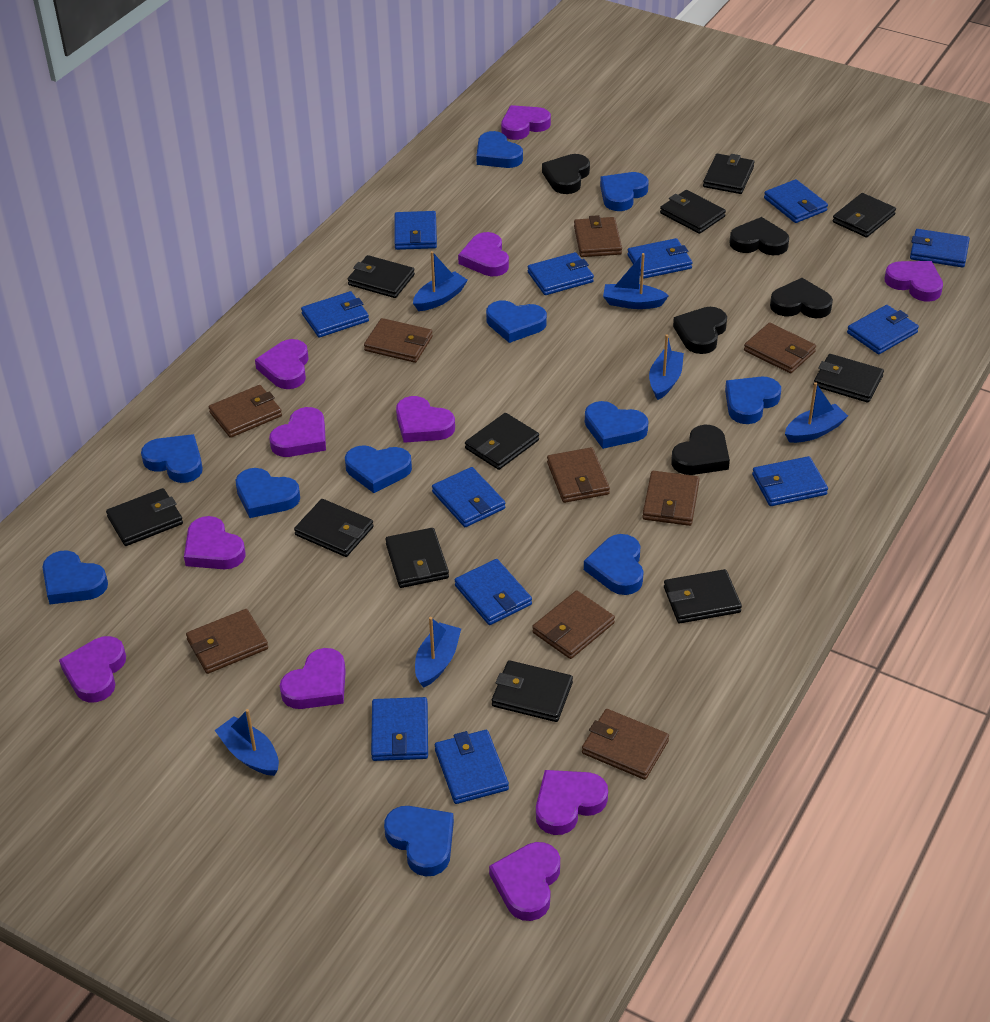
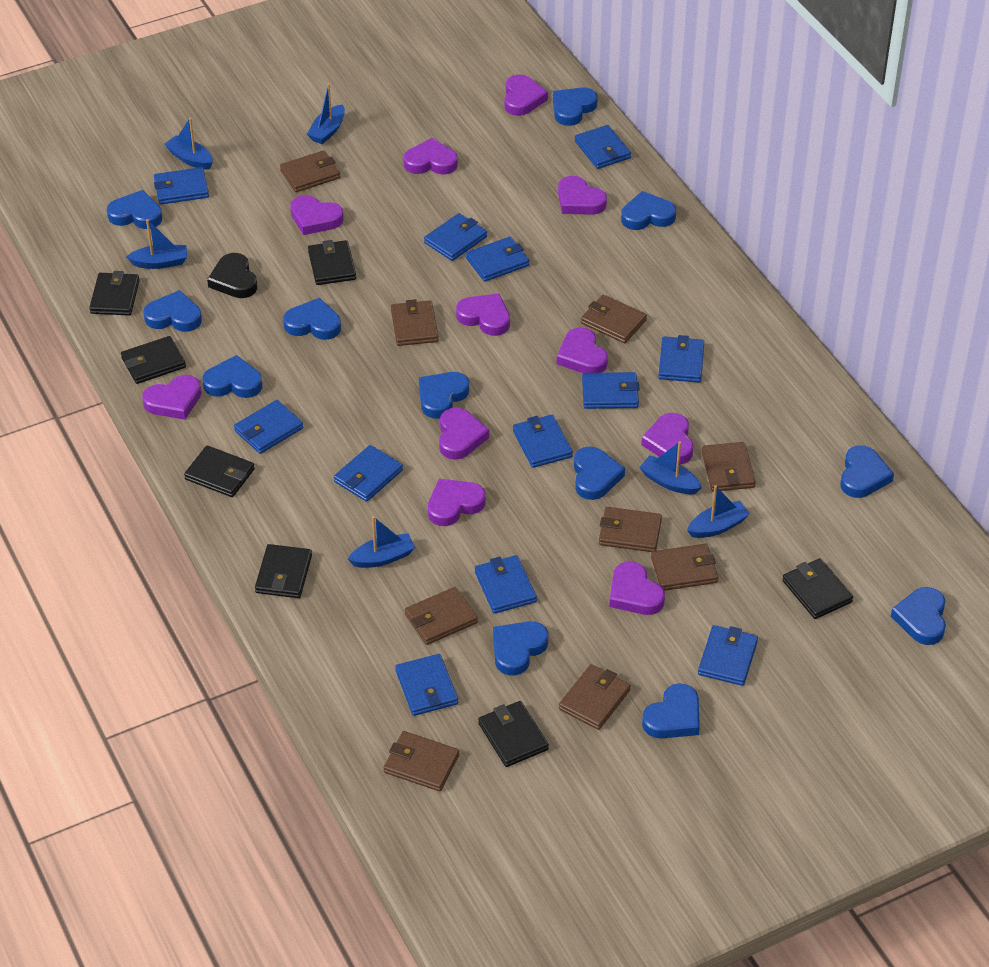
black heart: [542,154,590,194] [671,425,730,475] [673,307,727,354] [729,217,789,255] [770,278,833,318] = 5 -> [207,253,257,298] = 1
black wallet: [106,488,183,546] [294,499,374,557] [348,255,415,298] [385,528,449,588] [465,413,539,470] [492,660,573,722] [660,190,726,234] [664,569,742,624] [703,154,755,194] [813,354,884,403] [833,193,896,237] = 11 -> [89,271,140,315] [121,336,186,384] [184,446,255,497] [255,544,312,598] [308,240,356,285] [478,701,549,767] [782,558,853,619] = 7
blue heart: [43,550,108,604] [141,434,203,483] [236,468,300,518] [345,445,412,493] [384,806,454,877] [476,131,523,168] [486,300,547,343] [584,534,644,595] [585,401,649,449] [600,172,649,211] [725,377,781,424] = 11 -> [107,190,162,229] [144,290,202,332] [203,355,263,398] [283,298,341,340] [419,372,469,419] [493,621,548,676] [553,87,598,126] [574,446,625,500] [621,191,676,230] [642,683,700,739] [840,445,894,498] [891,587,946,645] = 12

